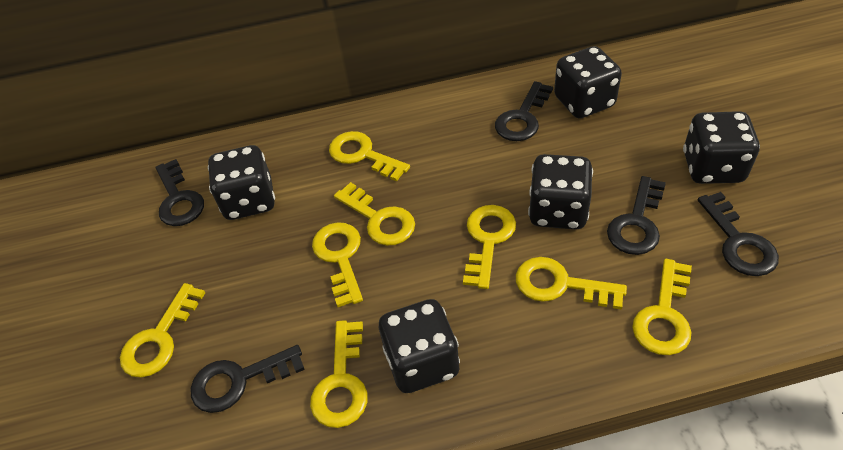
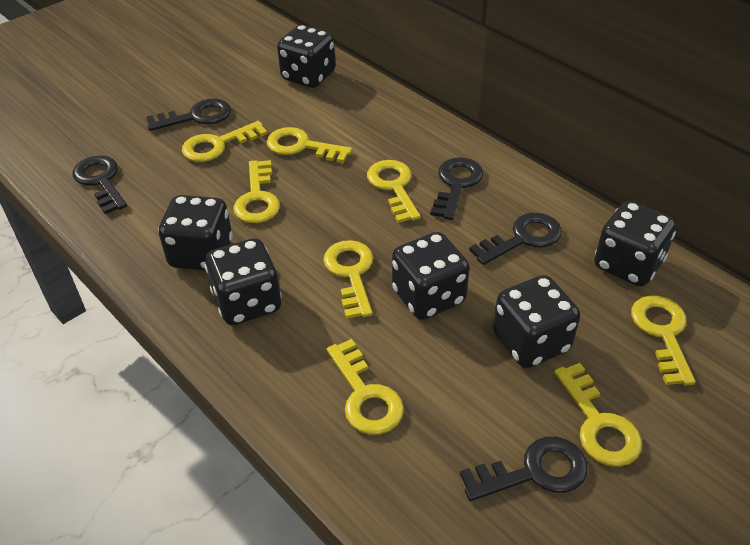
black dice: [208,145,275,220] [379,299,460,393] [528,154,593,229] [554,46,622,118] [683,111,760,184] = 5 -> [158,195,233,271] [205,238,282,325] [277,25,336,88] [392,232,470,320] [493,275,580,368] [594,201,676,286] = 6

